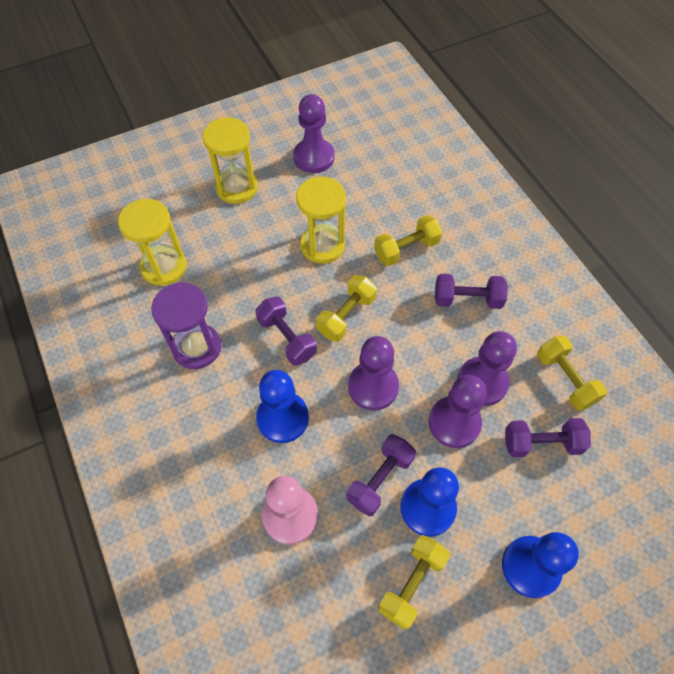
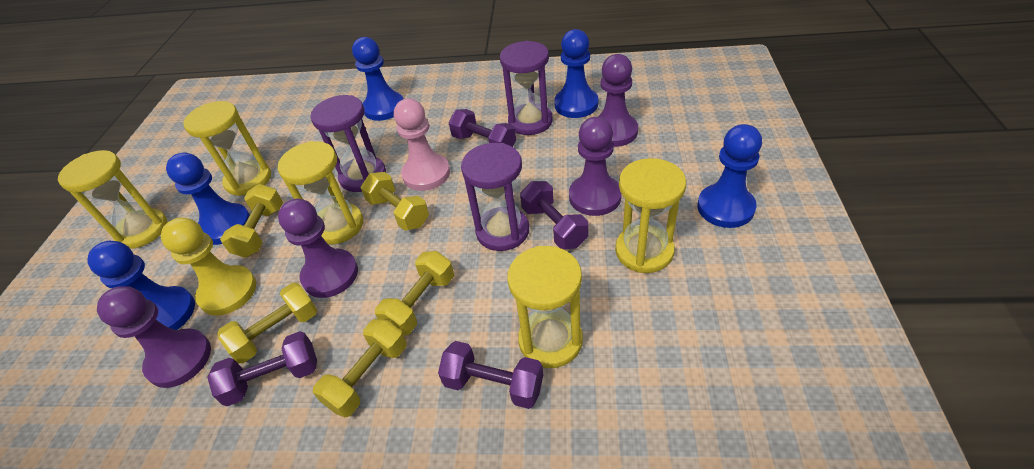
blue pawn: [256,370,309,443] [400,467,459,536] [502,532,579,598] = 3 -> [87,241,195,330] [166,152,250,245] [352,37,403,121] [554,29,598,118] [698,124,762,228] = 5
purple hourglass: [151,282,221,369] = 1 -> [310,95,386,192] [461,143,529,251] [500,41,553,135] = 3
yellow dumbbell: [316,275,377,342] [374,215,442,266] [378,535,450,630] [537,335,607,411] = 4 -> [217,283,317,363] [220,184,283,258] [313,319,406,418] [361,172,429,231] [375,251,454,336] = 5
yellow hourglass: [118,199,187,286] [203,117,258,204] [296,177,346,264] = 3 -> [58,150,167,249] [183,101,271,196] [277,141,363,245] [507,246,583,368] [615,158,686,273] = 5
yellow pawn: none = 0 -> [161,217,256,316] = 1

